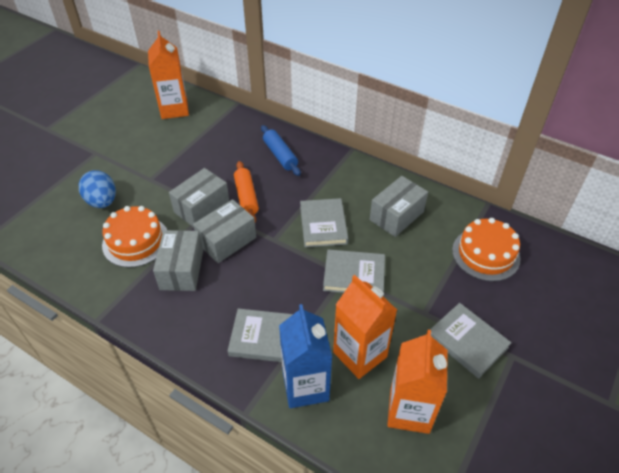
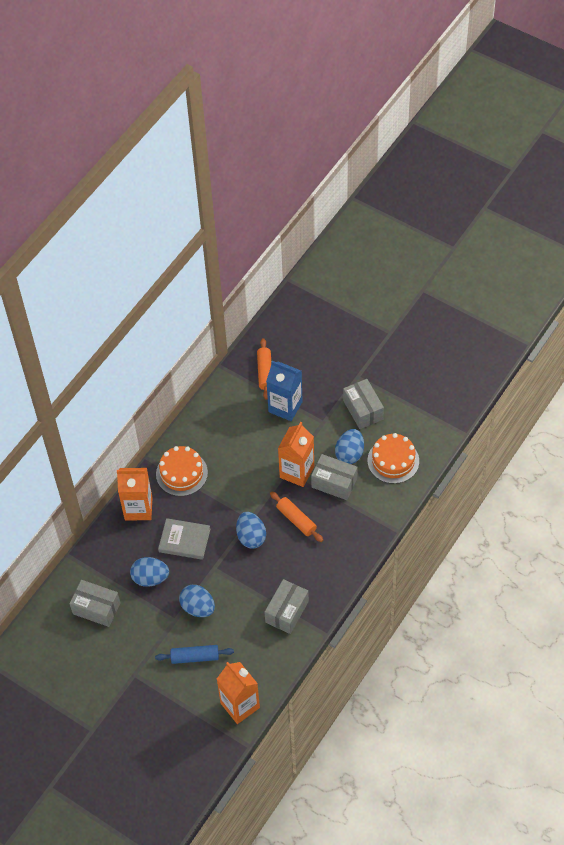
blue egg: [79,170,116,208] = 1 -> [130,557,169,587] [179,585,215,617] [236,512,266,548] [335,429,364,464] = 4
grey book: [228,309,293,362] [300,198,348,247] [323,249,385,293] [430,303,511,378] = 4 -> [158,518,210,560] = 1
orange rolling pin: [234,161,259,222] = 1 -> [257,338,271,400] [270,491,323,542] = 2

